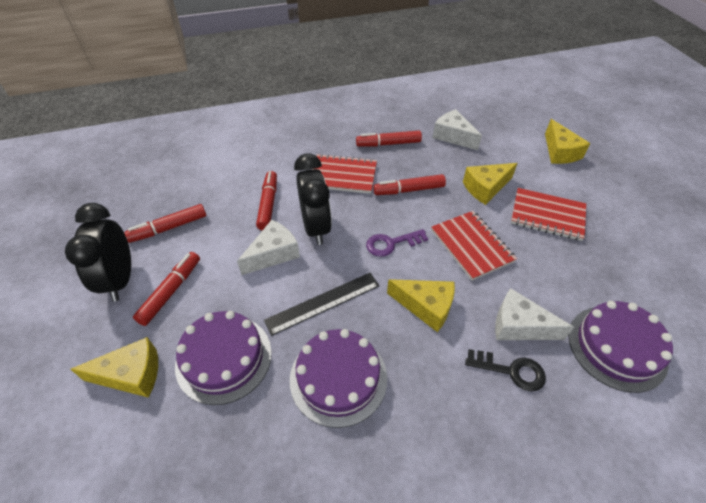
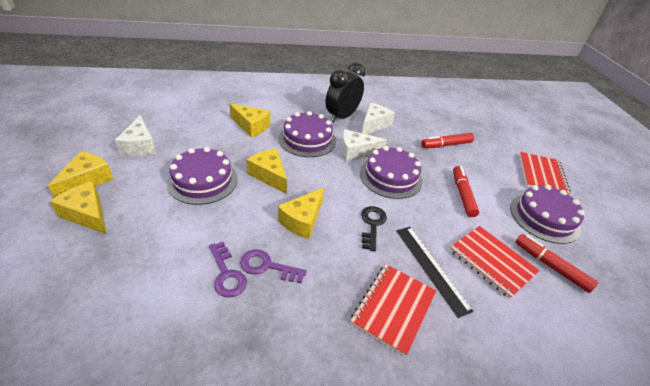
black clock: [65,203,131,302] [294,153,332,245] = 2 -> [325,63,365,123] = 1
purple cake: [175,311,272,405] [290,329,387,428] [568,301,673,393] = 3 -> [166,147,238,205] [279,111,336,157] [360,146,423,199] [510,185,585,244] = 4
purple key: [366,229,428,257] = 1 -> [209,242,247,297] [240,249,307,283] = 2
red marker: [124,204,206,243] [133,252,200,326] [256,171,277,230] [356,131,422,146] [373,174,446,195] = 5 -> [421,133,474,148] [453,166,479,217] [515,234,598,293] = 3
yellow cheese: [70,337,158,398] [387,279,455,332] [463,163,518,205] [545,119,590,164] = 4 -> [48,151,114,198] [50,181,107,234] [229,103,270,138] [246,149,287,194] [278,187,324,239] = 5

